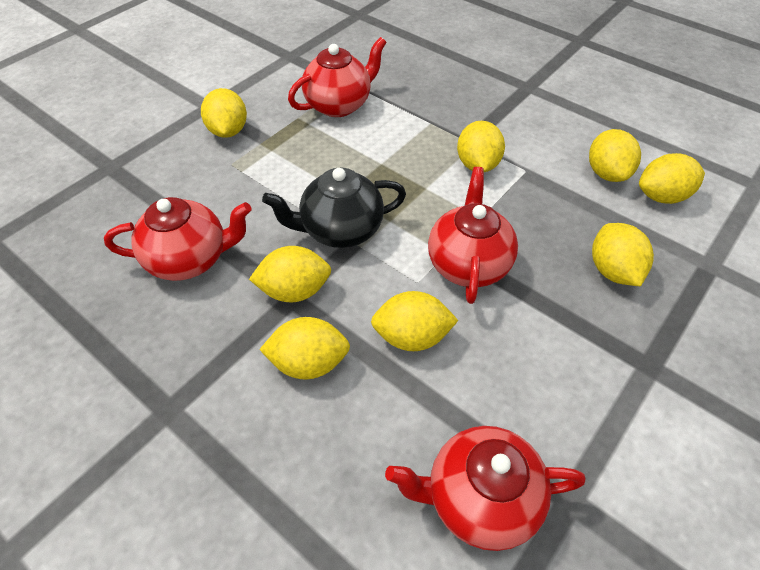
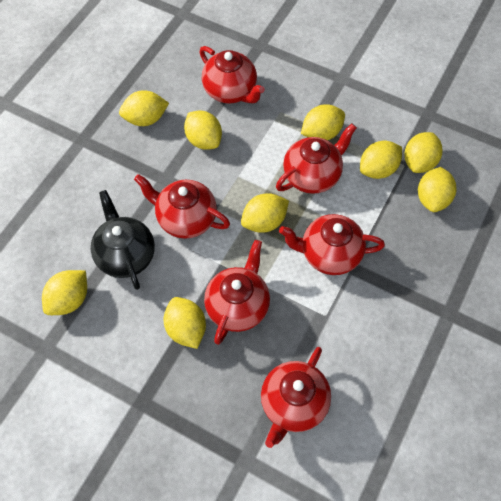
red teapot: [104,197,251,281] [288,37,387,117] [385,426,585,551] [428,167,518,304] = 4 -> [134,174,230,239] [200,46,265,103] [204,240,270,345] [261,347,331,448] [276,124,357,194] [279,214,385,275] = 6
yellow lemon: [201,88,247,138] [249,246,331,302] [259,317,350,380] [371,291,459,351] [457,121,505,172] [589,129,641,182] [592,223,654,286] [639,153,705,204] = 8 -> [42,270,87,315] [119,90,169,126] [164,297,206,349] [184,110,222,150] [241,193,289,233] [301,104,345,140] [360,141,402,179] [405,132,442,173] [418,167,456,212] = 9

